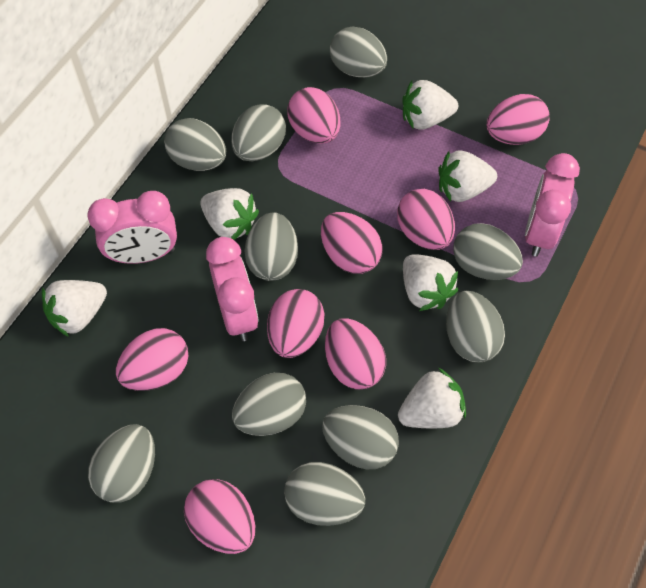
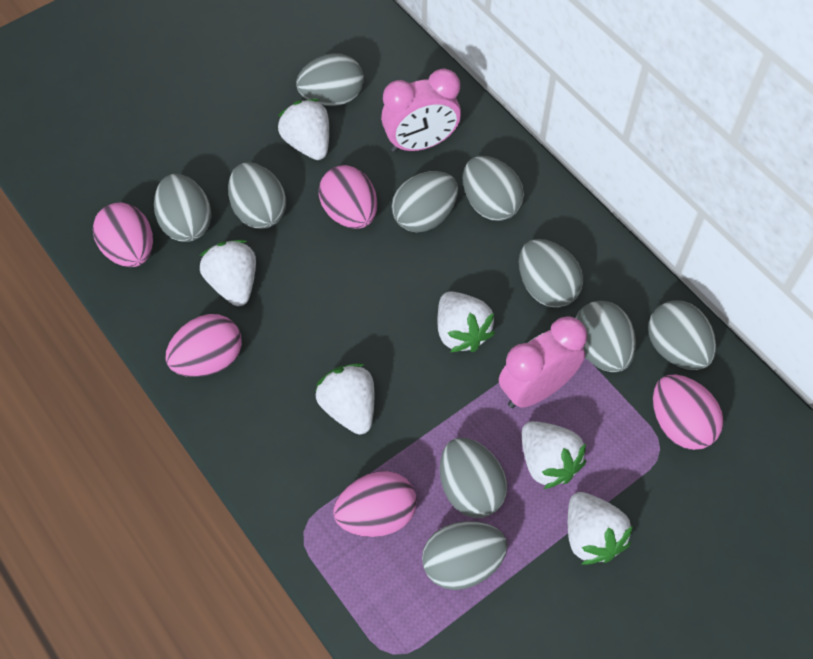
pink clock: [87,191,177,264] [206,237,259,341] [525,153,580,257] = 3 -> [381,69,461,152] [499,316,587,408] = 2
pink egg: [116,328,188,391] [184,479,255,554] [267,289,324,358] [287,87,340,144] [321,212,383,274] [325,318,386,390] [397,189,455,250] [487,94,550,145] = 8 -> [93,202,153,267] [165,314,242,377] [319,165,377,229] [333,471,417,537] [653,374,724,450] = 5

